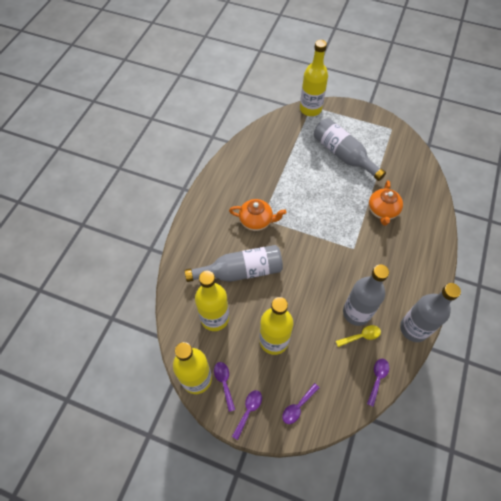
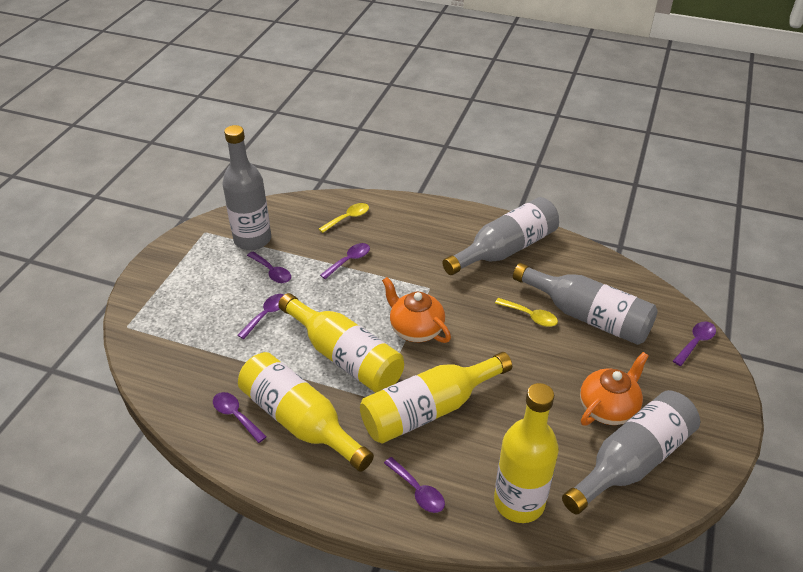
purple spoon: [214,362,235,412] [232,390,262,440] [282,383,319,424] [367,359,389,407] = 4 -> [213,392,267,443] [237,294,284,339] [247,252,291,283] [320,243,370,279] [384,457,445,513] [673,321,716,366] = 6
yellow spoon: [336,325,381,347] = 1 -> [319,203,369,233] [495,298,558,327] = 2

